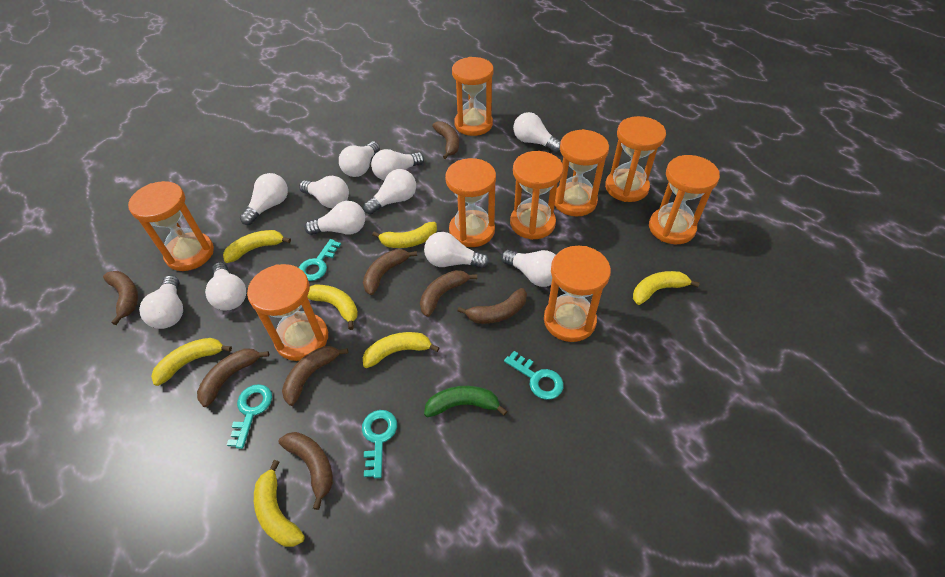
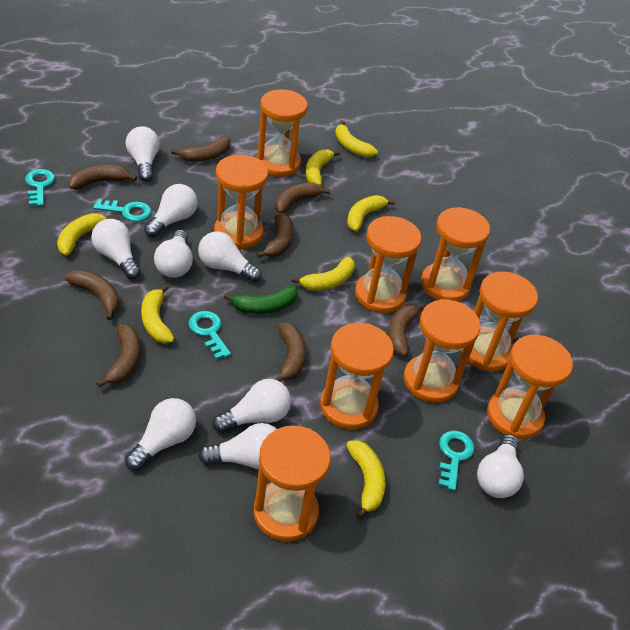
white light bulb: [139,275,183,329] [205,262,246,311] [240,173,288,225] [299,176,349,208] [304,201,365,235] [339,141,380,177] [363,169,416,214] [371,149,424,181] [424,232,490,268] [501,250,555,287] [513,112,561,152] = 11 -> [91,219,141,279] [125,398,196,471] [126,126,160,182] [144,184,198,237] [154,230,193,278] [198,231,262,283] [198,423,276,469] [213,379,291,433] [477,434,524,498] = 9

